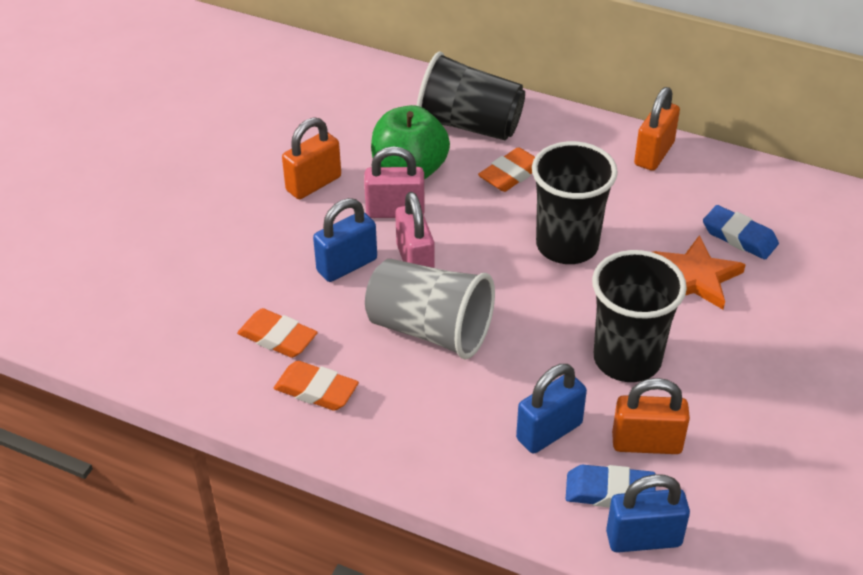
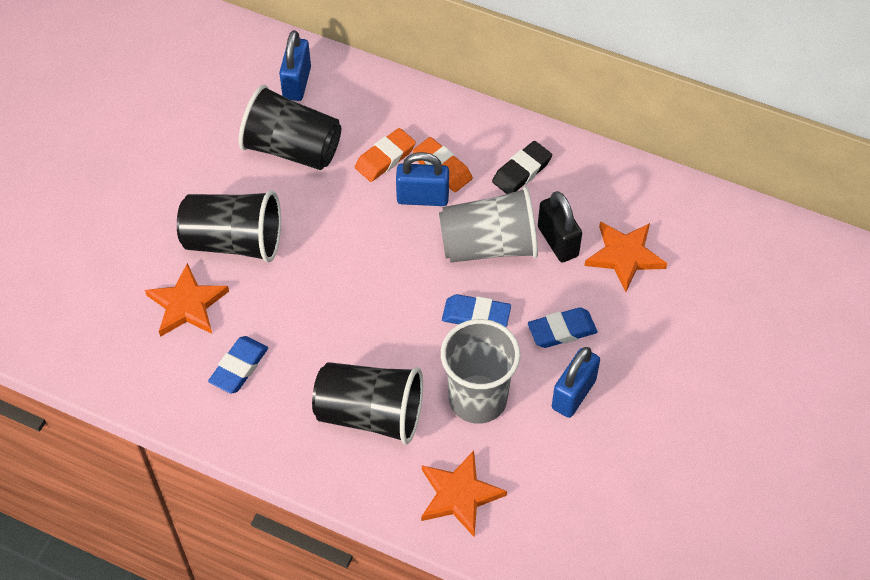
black eraser: none = 0 -> [492,141,552,194] = 1
black padlock: none = 0 -> [538,191,582,262] = 1
blue eraser: [566,465,656,508] [703,205,779,260] = 2 -> [208,336,268,394] [442,294,511,327] [528,307,597,348] = 3
green apple: [371,105,450,179] = 1 -> none = 0
grey cup: [365,259,495,359] = 1 -> [439,186,538,262] [441,319,520,424] = 2
orange eraser: [237,308,318,358] [274,361,359,411] [478,147,535,192] = 3 -> [355,128,416,182] [413,137,473,192] = 2
orange padlock: [282,117,341,199] [612,378,690,454] [634,87,680,171] = 3 -> none = 0
orange star: [653,235,746,309] = 1 -> [145,263,229,337] [421,451,507,538] [584,221,667,292] = 3
pink padlock: [364,146,425,218] [395,192,435,268] = 2 -> none = 0

